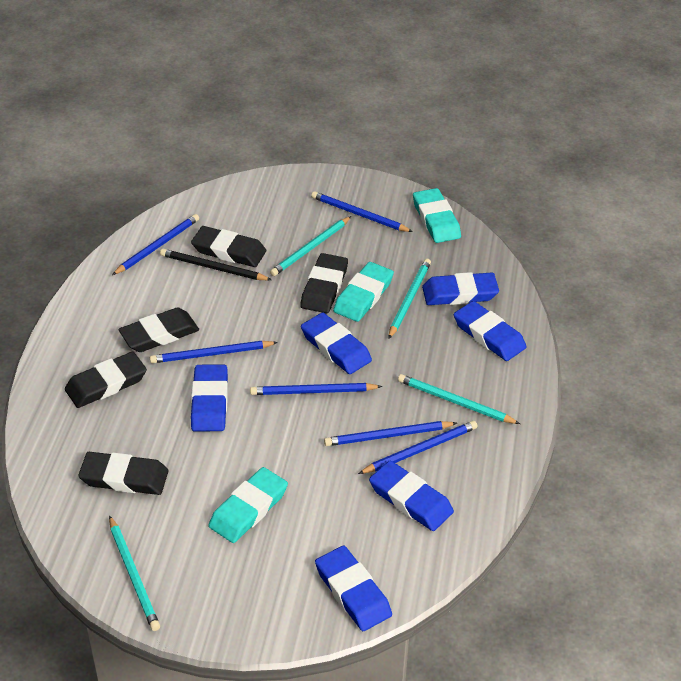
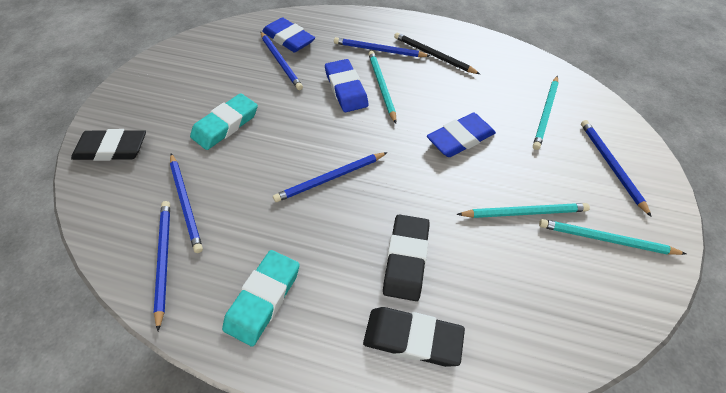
black eraser: [65,352,147,408] [78,452,168,495] [118,307,199,352] [191,226,266,267] [300,253,348,313] = 5 -> [71,129,146,161] [363,307,465,367] [383,215,430,301] = 3
blue eraser: [191,364,228,432] [301,313,372,374] [315,545,392,631] [369,461,454,531] [422,272,499,305] [454,301,527,361] = 6 -> [262,17,315,52] [325,59,369,112] [427,113,496,157] = 3
turquoise eraser: [208,467,288,543] [333,262,394,322] [413,188,461,243] = 3 -> [190,93,258,150] [222,250,300,347] = 2

